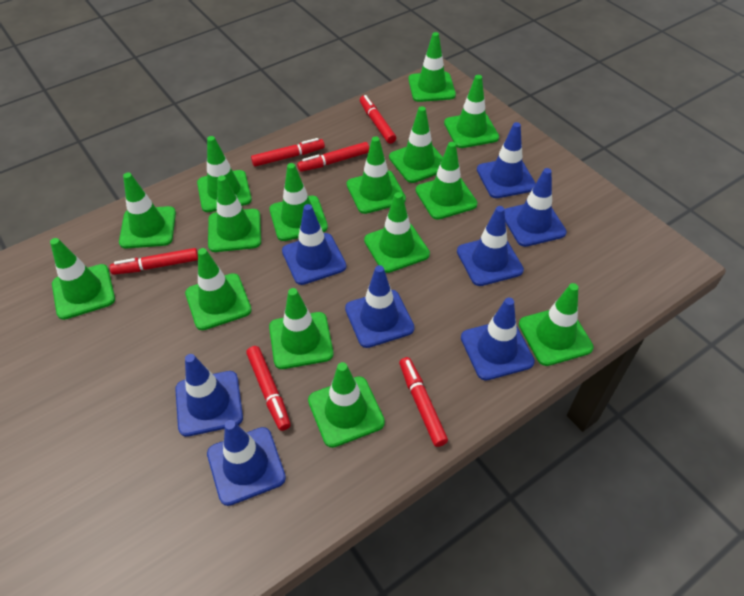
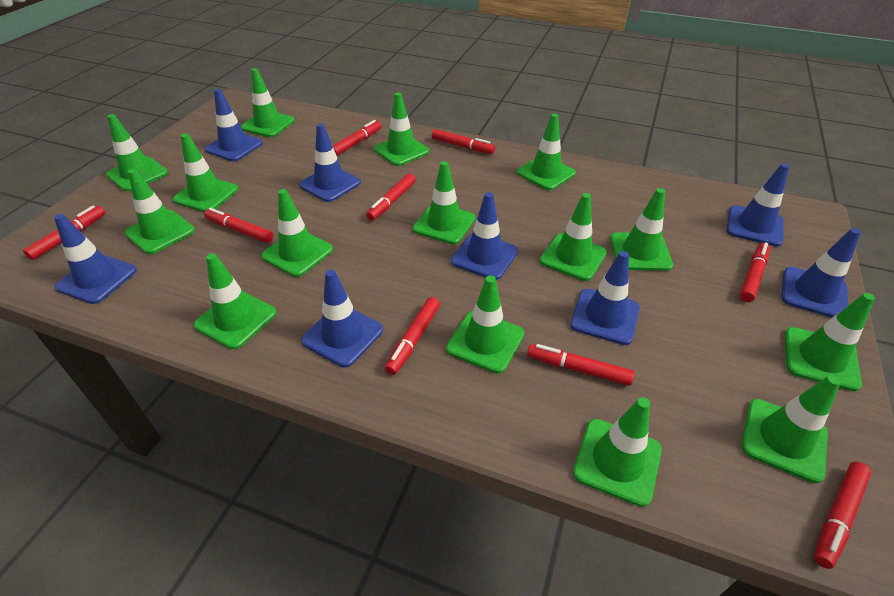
red marker: [110,248,198,275] [246,346,291,431] [251,138,325,167] [297,142,369,172] [360,95,396,144] [399,357,448,447] = 6 -> [23,206,105,260] [204,208,273,243] [333,120,381,156] [366,173,416,221] [385,297,440,375] [432,129,495,154] [527,344,635,386] [740,242,770,302] [814,462,871,569] = 9

